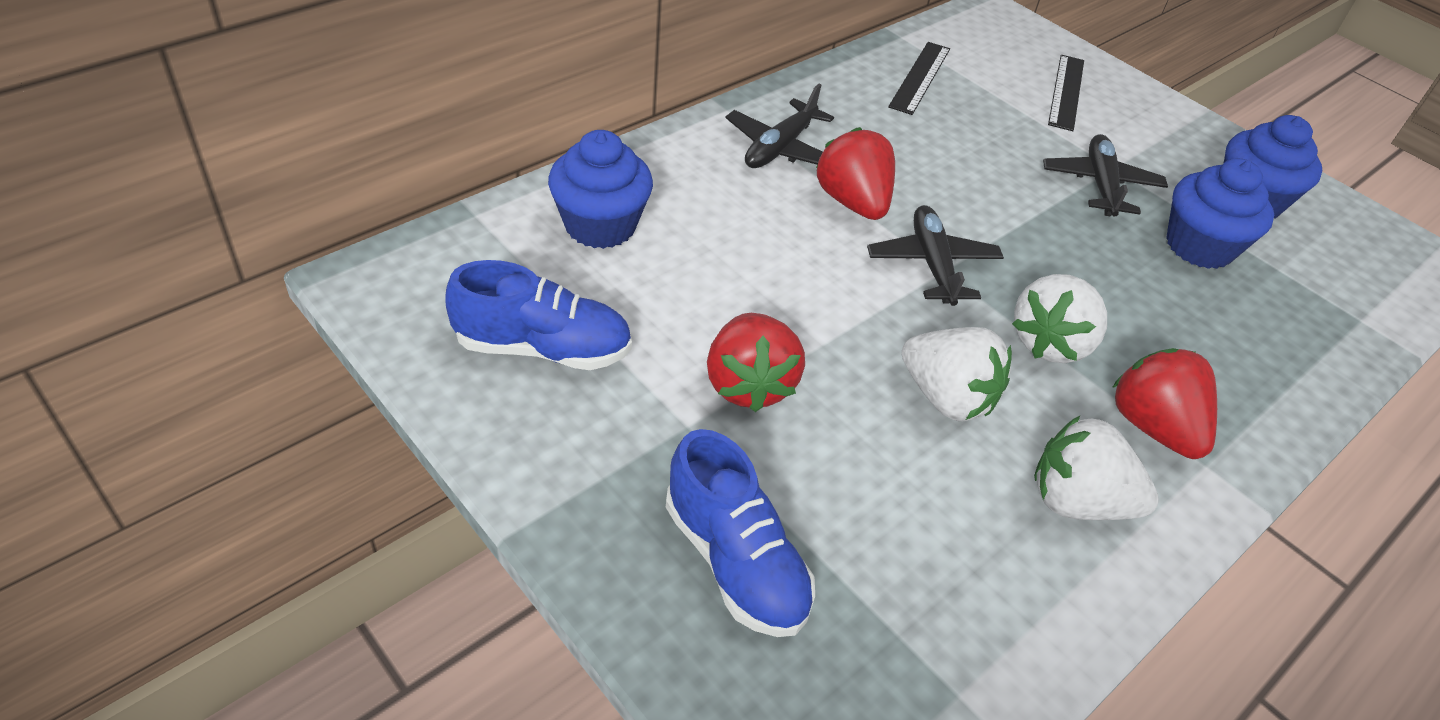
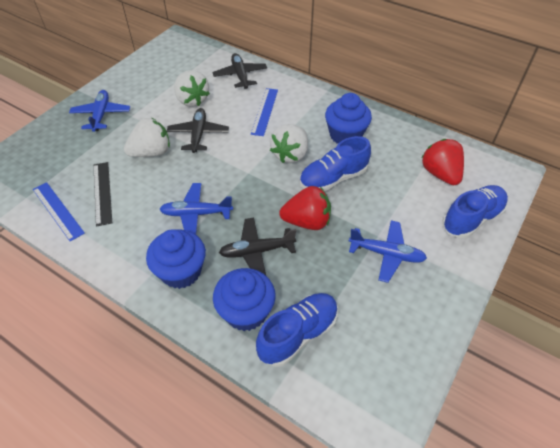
black ruler: [888,42,950,115] [1048,55,1084,131] = 2 -> [93,162,112,226] = 1
blue plane: none = 0 -> [69,90,130,132] [159,183,233,234] [349,220,427,283] = 3
blue ruler: none = 0 -> [33,182,85,241] [251,88,278,136] = 2
blue shoe: [445,260,632,370] [666,429,815,637] = 2 -> [256,293,338,367] [300,136,371,191] [442,185,508,238] = 3
red strawberry: [707,313,805,412] [816,127,895,220] [1112,348,1217,459] = 3 -> [279,186,331,230] [422,139,464,185] = 2

